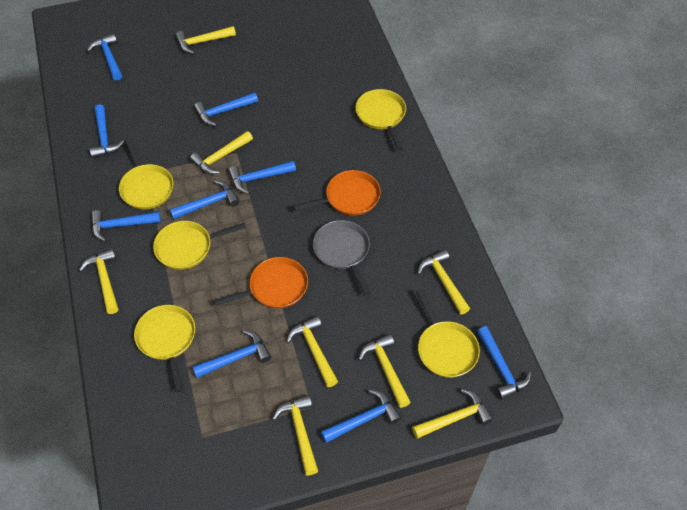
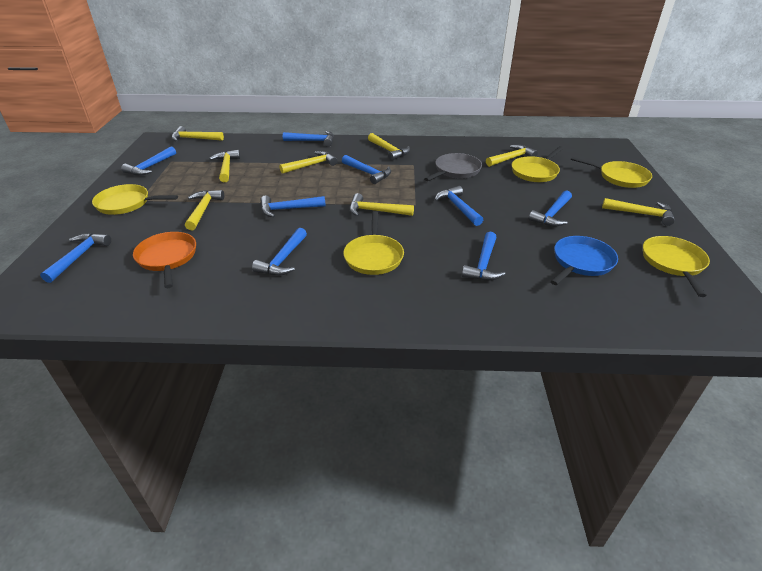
blue pan: none = 0 -> [551,236,618,285] = 1
orange pan: [214,257,308,308] [293,170,381,216] = 2 -> [133,232,196,288] = 1

